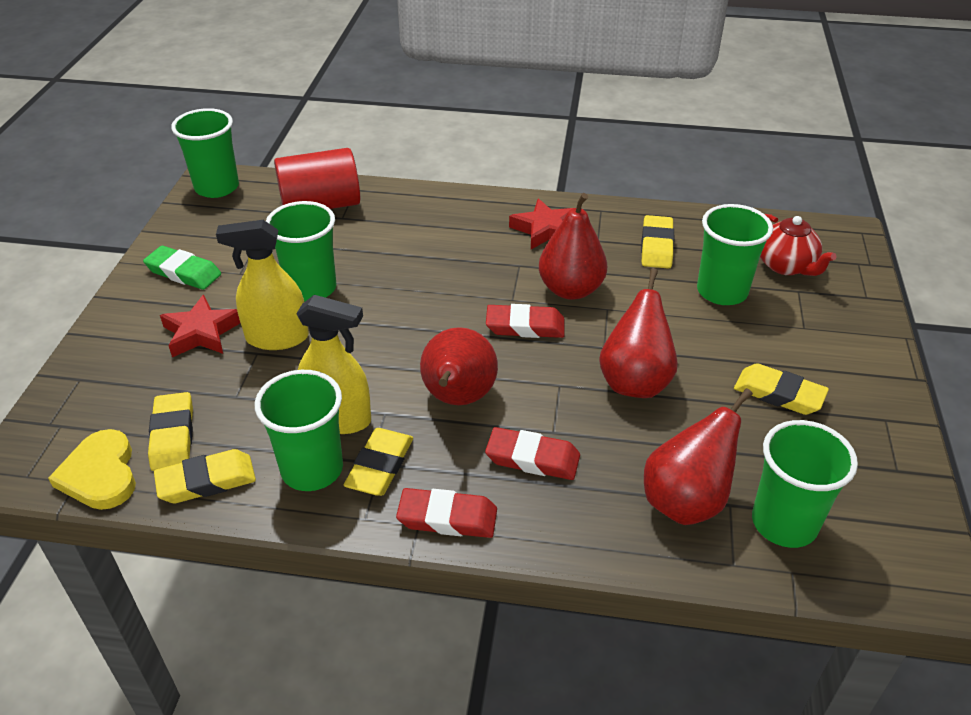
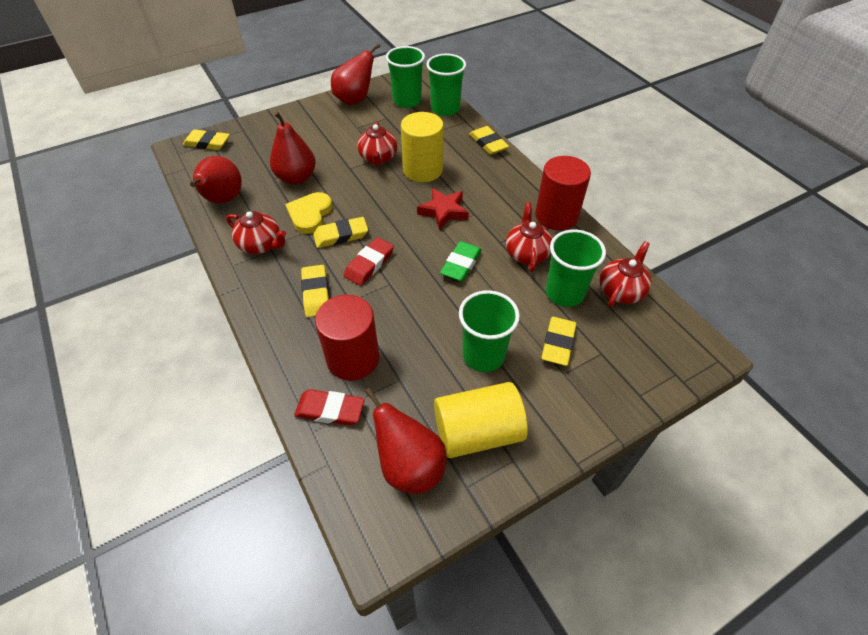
green cup: [171,108,239,198] [255,370,343,491] [266,201,337,302] [697,204,773,305] [752,420,858,548] = 5 -> [386,46,425,108] [426,54,466,116] [459,290,520,372] [546,230,606,307] = 4
red cylinder: [274,148,360,209] = 1 -> [315,295,379,381] [535,156,591,230] = 2
red eraser: [396,488,497,538] [485,427,580,480] [486,304,564,338] = 3 -> [294,389,365,426] [344,237,394,286] = 2
red star: [160,295,240,357] [509,198,573,249] = 2 -> [417,188,469,230] = 1
red teapot: [760,214,836,276] = 1 -> [226,211,286,254] [357,122,397,166] [506,202,552,272] [600,241,652,307] = 4
yellow cylinder: none = 0 -> [401,112,444,182] [434,382,528,458] = 2
yellow spray bottle: [216,220,309,350] [296,295,371,434] = 2 -> none = 0

